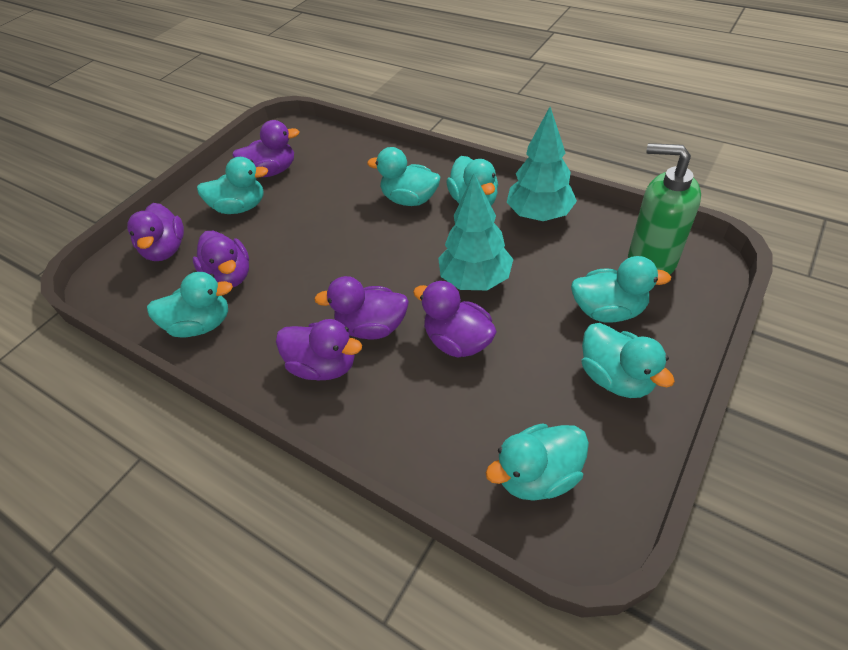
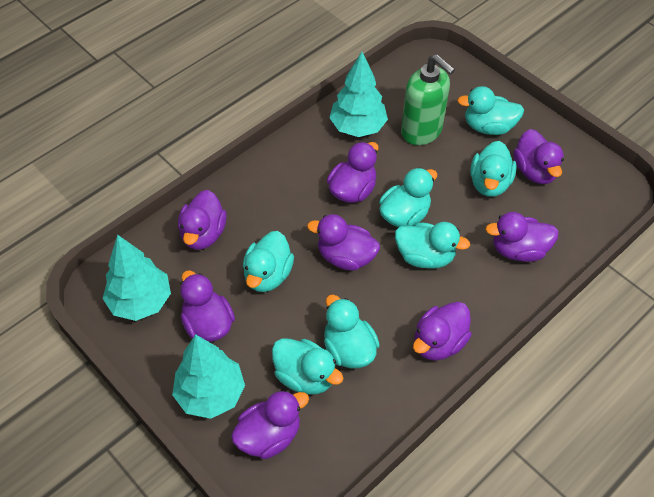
purple duck: [127,203,184,261] [193,231,249,288] [232,120,300,177] [276,319,362,380] [314,276,409,339] [413,281,497,357] = 6 -> [178,190,227,250] [180,270,235,342] [231,390,309,459] [307,214,380,270] [327,142,379,203] [413,302,472,361] [485,212,559,262] [513,129,564,184] = 8
turquoise tree: [438,173,513,290] [506,107,577,221] = 2 -> [102,234,171,321] [172,334,245,419] [329,52,388,137] = 3

